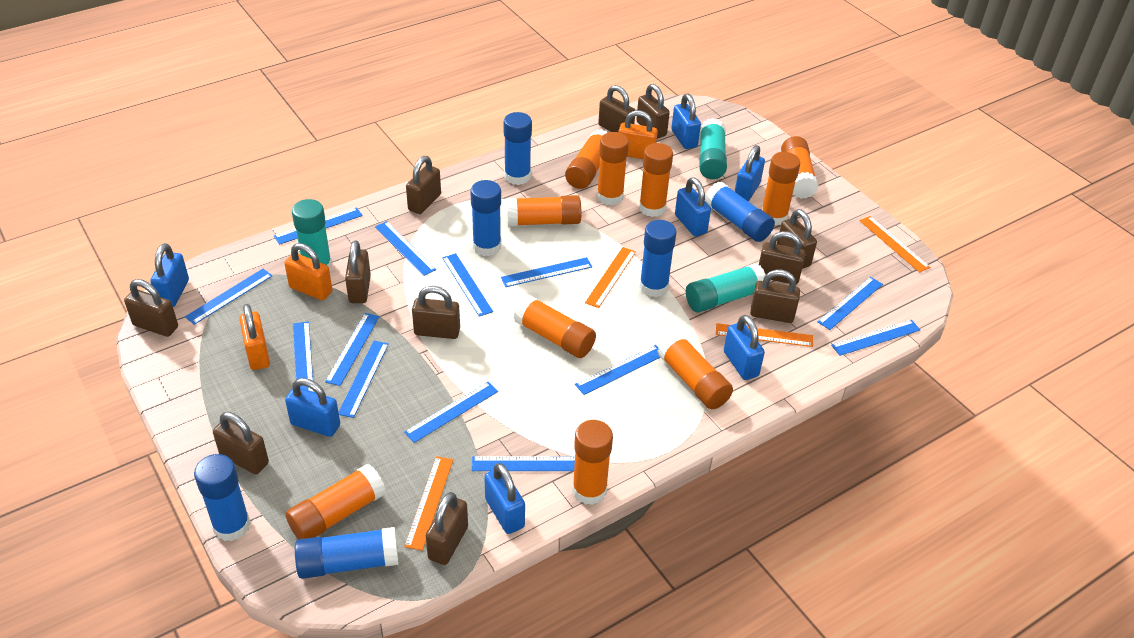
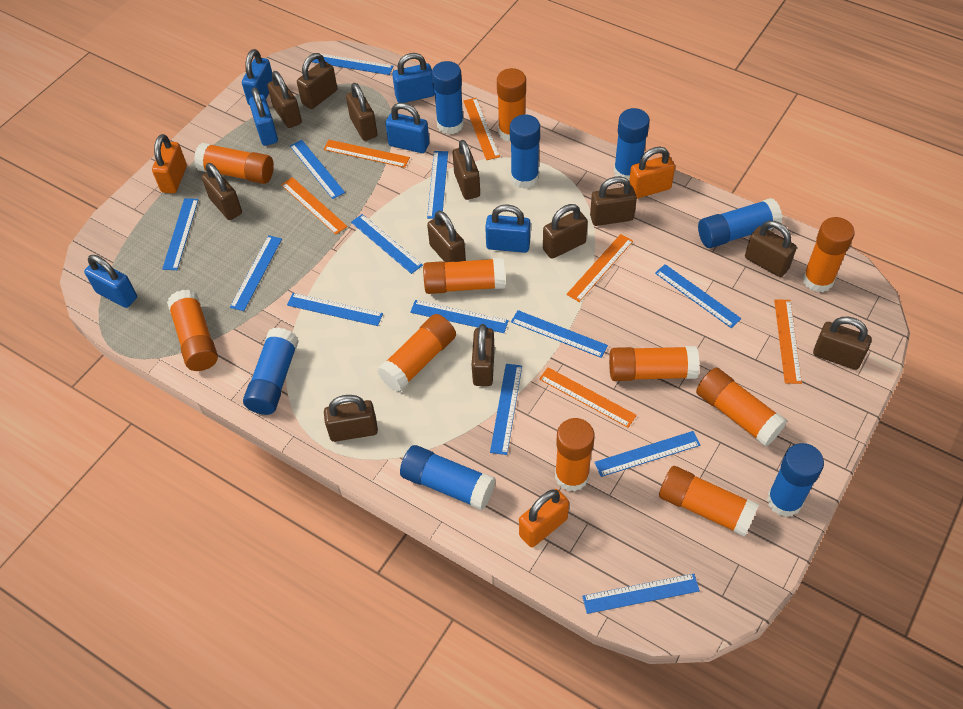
blue glue stick: [194,454,251,541] [295,527,399,579] [470,180,501,256] [504,112,532,185] [639,220,677,297] [705,181,775,242] = 6 -> [243,327,299,415] [400,445,495,510] [432,61,464,134] [510,115,540,189] [614,108,650,180] [698,198,782,248] [767,443,824,517] = 7
blue padlock: [150,243,189,307] [285,378,340,437] [484,463,525,534] [671,94,701,149] [675,177,711,236] [724,315,765,380] [735,145,765,202] = 7 -> [84,255,137,308] [242,49,273,105] [249,87,278,146] [385,103,429,153] [392,53,435,103] [485,204,531,253] = 6
brown padlock: [124,279,178,337] [213,412,269,474] [345,240,371,303] [406,156,441,214] [412,286,460,339] [426,492,468,565] [598,85,635,132] [636,84,670,139] [750,269,800,323] [759,231,806,285] [777,209,817,269] = 11 -> [202,163,242,220] [267,71,302,128] [297,53,337,109] [324,395,378,442] [346,83,377,141] [427,211,466,262] [453,140,480,200] [472,324,495,386] [543,204,588,259] [590,176,637,226] [745,221,797,277] [813,317,872,370] = 12
orange ruler: [404,456,453,551] [585,247,636,308] [716,323,813,347] [860,216,930,272] = 4 -> [281,177,348,234] [323,140,410,168] [463,98,500,160] [539,367,637,428] [566,234,633,302] [774,299,802,384] = 6
turquoise glue stick: [292,199,332,270] [686,264,766,312] [699,118,727,179] = 3 -> none = 0

